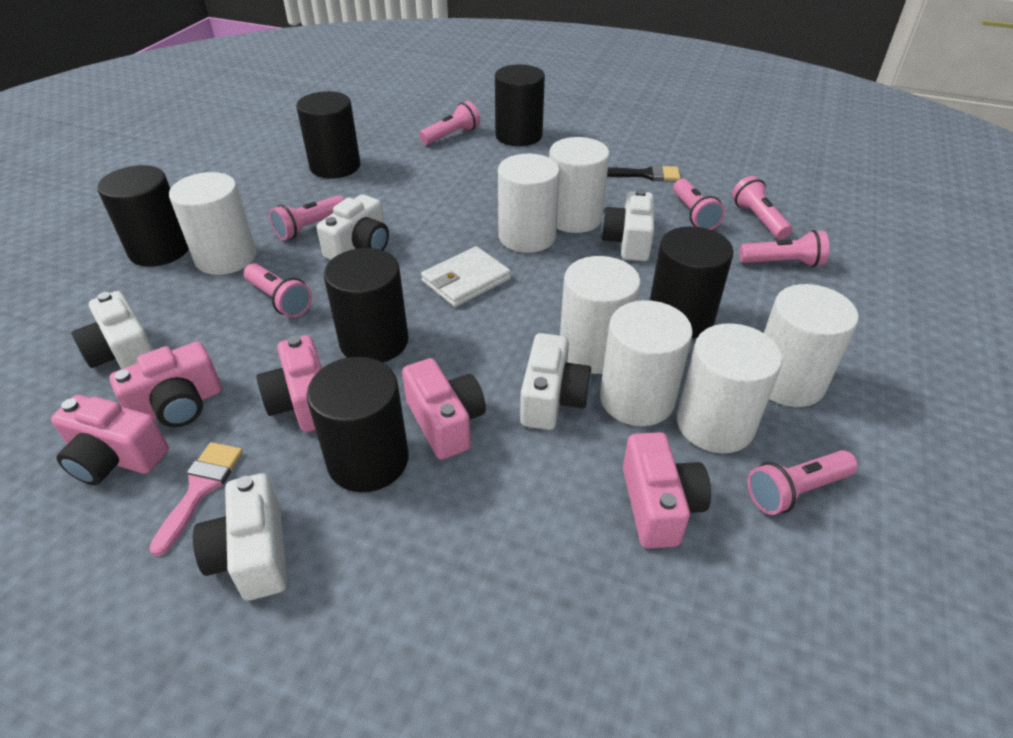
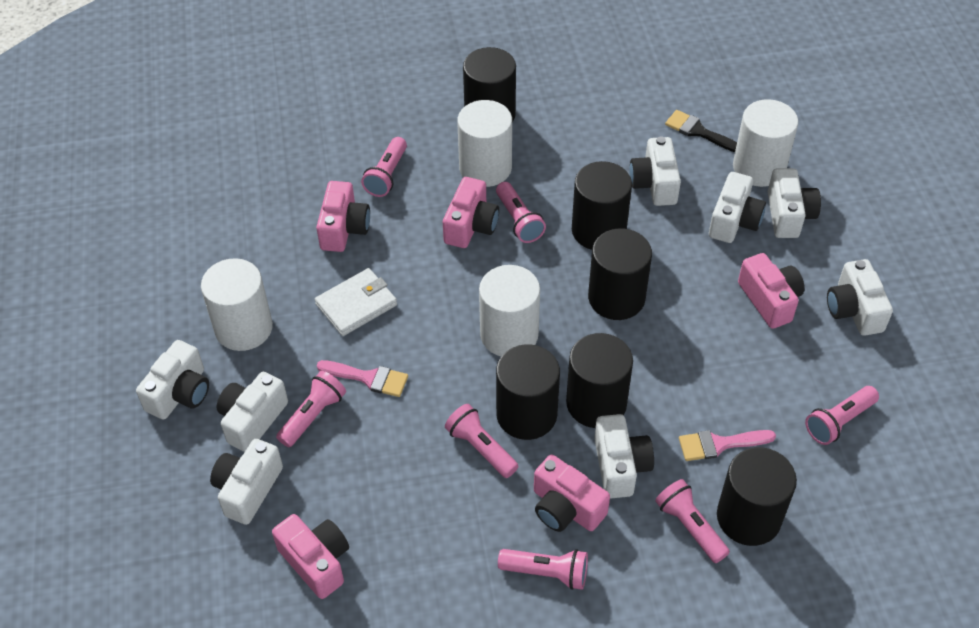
pink brush: [149,442,243,556] = 1 -> [317,360,408,397] [679,430,776,461] = 2
white camera: [71,291,154,369] [193,473,287,601] [317,194,389,260] [520,333,592,430] [601,189,654,261] = 5 -> [136,340,209,420] [210,439,283,525] [217,372,288,452] [594,414,654,499] [629,136,681,206] [709,172,766,243] [768,168,821,238] [827,259,893,336] = 8
white cylinder: [169,172,256,275] [498,154,560,253] [549,137,610,233] [560,256,641,374] [600,300,693,426] [677,323,782,453] [764,284,859,407] = 7 -> [201,258,273,351] [457,100,512,187] [479,265,540,356] [733,99,798,187] = 4

